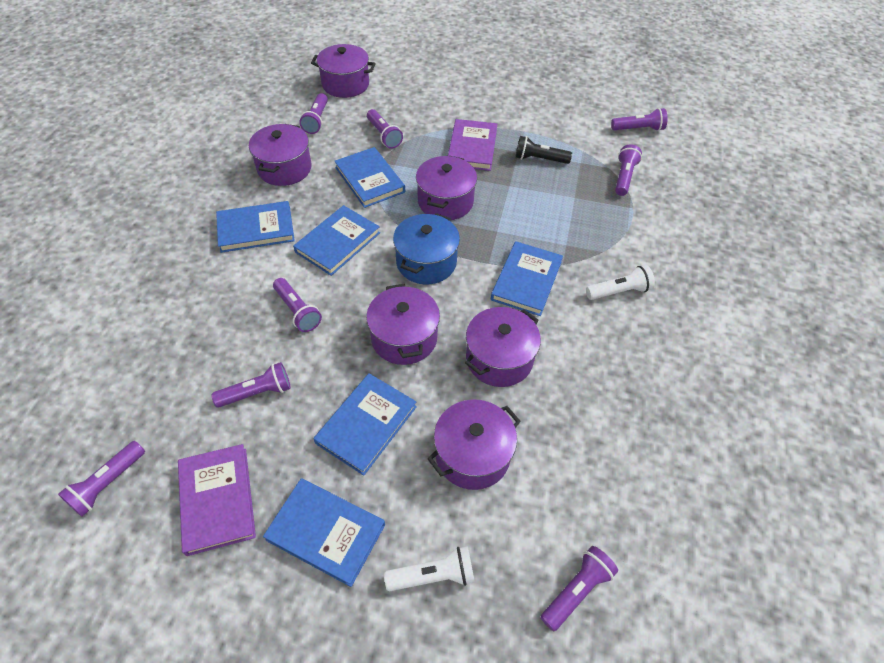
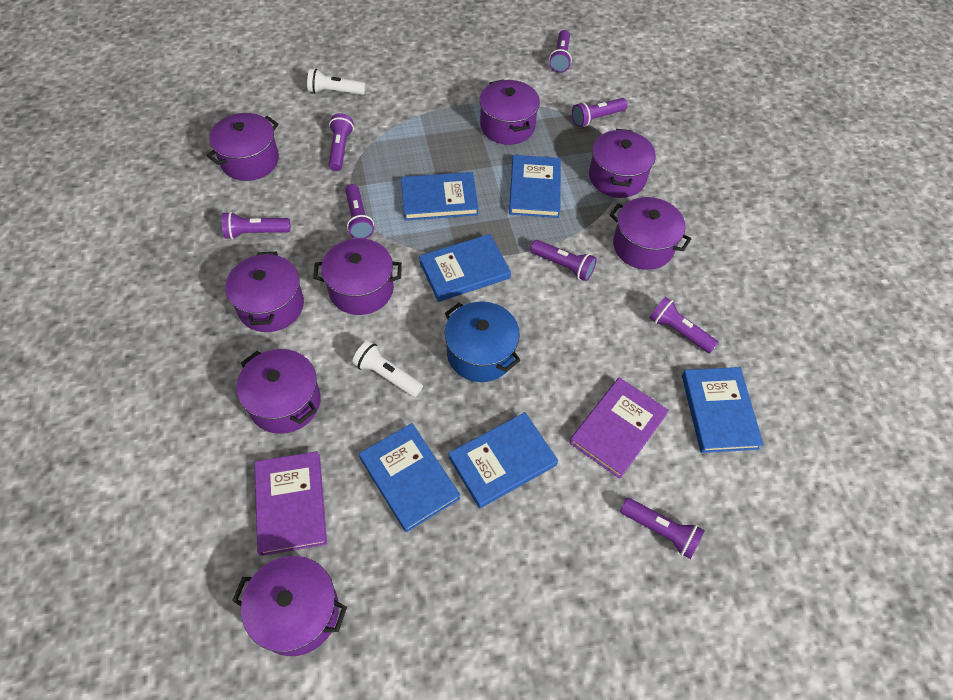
black flashlight: [515,136,572,164] = 1 -> none = 0
purple pot: [249,124,312,186] [311,44,376,98] [366,284,440,365] [416,156,477,220] [428,399,521,490] [465,307,541,387] = 6 -> [207,113,279,181] [226,252,304,332] [232,556,347,656] [236,349,321,434] [313,238,402,315] [479,79,540,145] [589,129,656,198] [610,197,691,270] = 8

